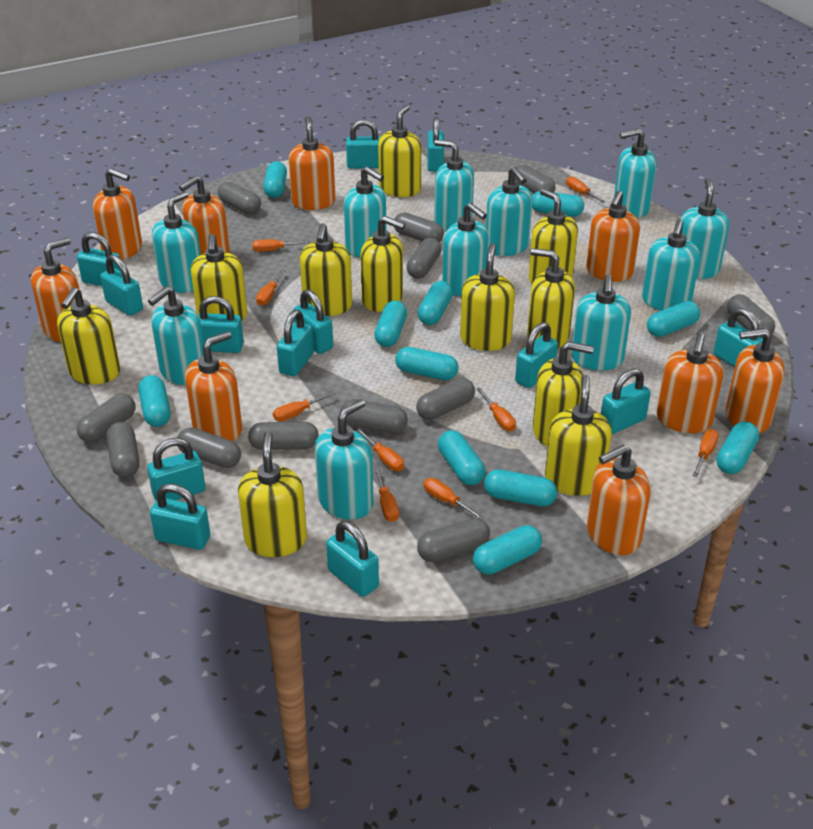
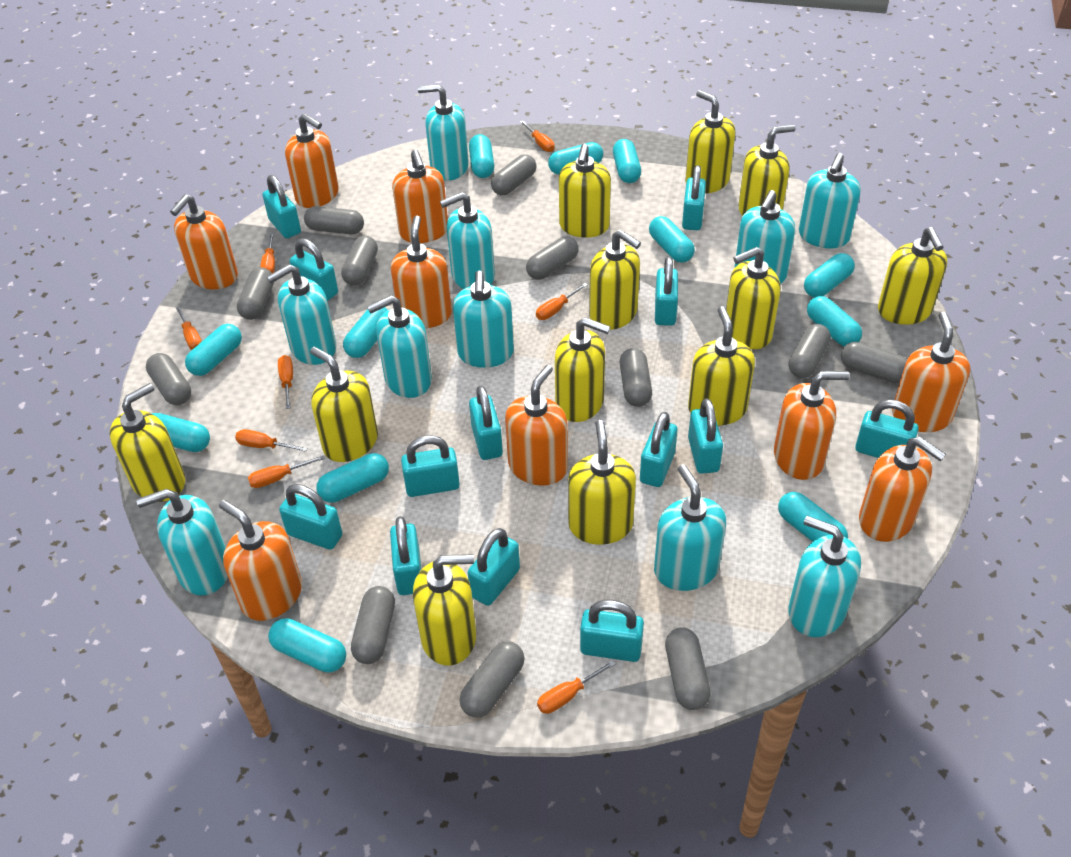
orange screwdriver: [252,239,310,252] [256,269,285,306] [273,391,336,422] [356,429,404,471] [374,467,399,522] [423,478,484,520] [476,388,516,431] [566,176,605,203] [692,429,719,477] = 9 -> [176,306,202,350] [235,429,307,452] [248,455,324,488] [260,233,275,273] [278,355,293,409] [520,121,555,152] [536,283,588,320] [537,660,615,714] = 8
turquoise capsule: [138,375,171,427] [263,161,287,198] [374,301,407,347] [395,347,459,380] [418,281,453,325] [438,430,485,485] [473,525,542,574] [484,469,557,506] [532,191,584,217] [647,301,700,337] [716,421,759,474] = 11 -> [152,413,210,452] [185,324,242,376] [268,618,346,673] [317,453,389,503] [343,307,388,358] [469,134,494,178] [548,142,603,174] [613,139,641,183] [649,216,695,263] [778,492,848,542] [804,253,855,298] [807,296,862,346] = 12
turquoise soap dispenser: [148,286,204,385] [152,191,201,293] [315,399,374,520] [344,166,386,257] [434,140,474,232] [442,203,489,296] [486,167,533,256] [571,274,631,370] [614,128,656,218] [642,219,700,311] [681,178,729,279] = 11 -> [136,489,228,596] [267,264,336,365] [367,295,432,398] [418,84,469,181] [440,192,495,289] [453,271,514,368] [654,465,726,591] [735,190,795,284] [788,516,861,637] [799,153,861,248] = 10
yellow soap dispenser: [57,287,120,384] [191,234,247,322] [238,431,307,557] [300,223,352,316] [361,216,405,312] [378,105,421,197] [460,243,515,351] [527,248,575,348] [529,189,578,284] [533,341,594,446] [545,375,612,496] = 11 -> [109,383,185,502] [310,346,378,462] [413,554,476,666] [555,317,610,422] [559,144,611,238] [568,420,636,545] [589,230,641,330] [685,90,735,193] [688,306,755,425] [726,247,781,349] [739,124,796,216] [878,227,947,325] = 12

